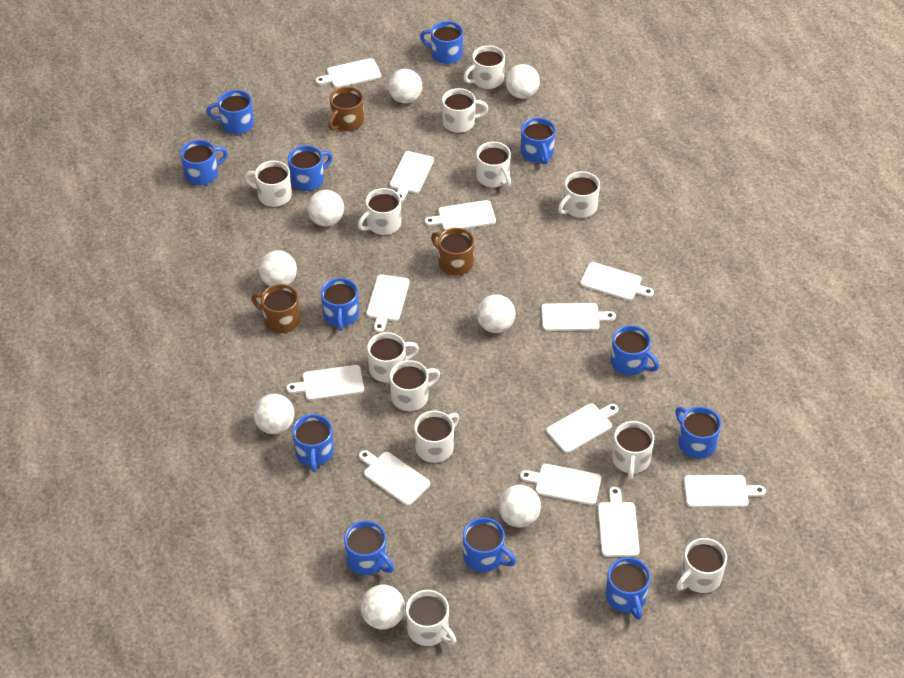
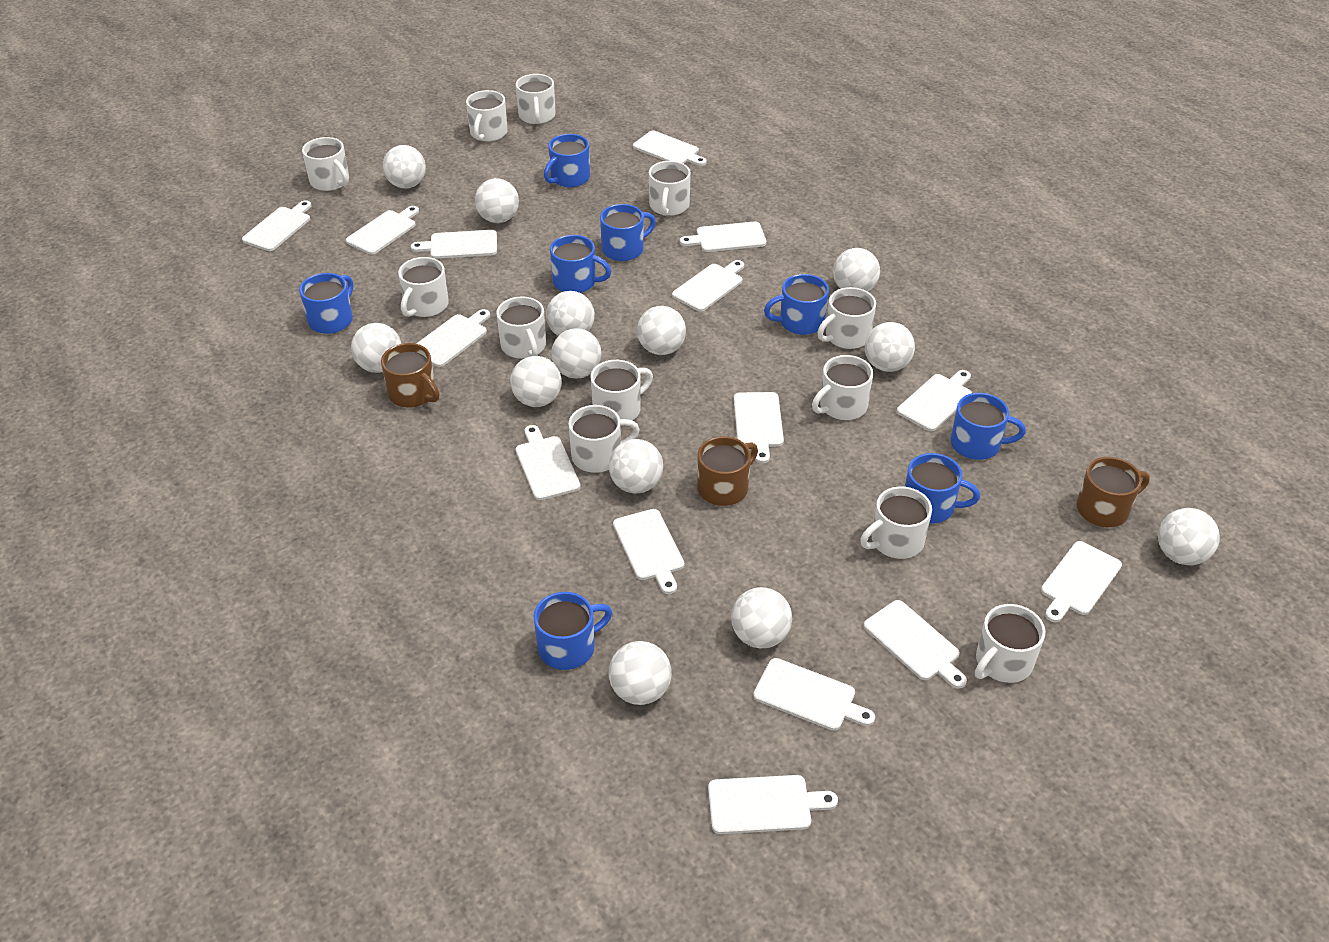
blue mug: [180,140,228,185] [206,90,254,134] [288,145,333,191] [292,414,334,472] [321,278,359,331] [344,521,394,575] [420,21,463,64] [463,518,516,572] [521,118,555,165] [606,557,650,620] [611,325,659,375] [675,407,721,459] = 12 -> [299,273,353,334] [533,592,612,670] [544,134,590,187] [550,235,611,293] [600,204,656,261] [764,274,829,335] [905,453,980,524] [951,393,1026,460] = 8
white ball: [253,394,294,434] [259,250,297,286] [307,190,344,226] [360,584,405,630] [388,69,422,103] [477,294,516,333] [498,485,541,527] [506,64,540,99] = 8 -> [351,323,402,373] [383,145,426,189] [475,178,519,223] [510,356,562,407] [546,291,595,336] [551,328,601,379] [609,439,663,494] [609,641,672,705] [637,306,686,355] [731,587,792,649] [833,248,880,292] [865,322,915,372] [1158,508,1220,565] = 13
white cutting board: [286,365,364,401] [315,58,381,88] [359,450,430,506] [366,274,410,333] [390,151,434,202] [425,200,496,231] [520,464,601,505] [541,303,616,331] [546,404,619,453] [580,262,654,301] [598,487,640,557] [684,475,766,507] = 12 -> [242,200,312,251] [346,206,419,255] [411,230,497,259] [416,309,490,367] [516,425,580,500] [613,509,684,594] [633,130,707,166] [672,260,744,312] [680,222,766,252] [708,775,838,834] [734,392,784,464] [753,658,875,731] [864,600,967,689] [897,370,972,431] [1041,541,1122,622] = 15

